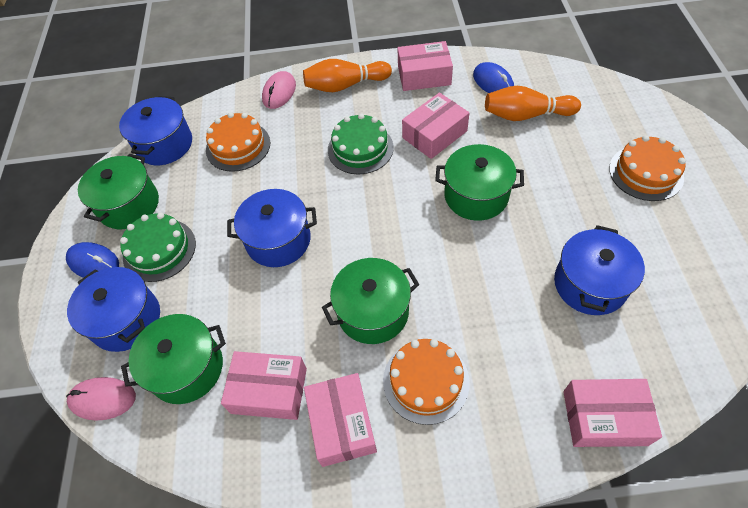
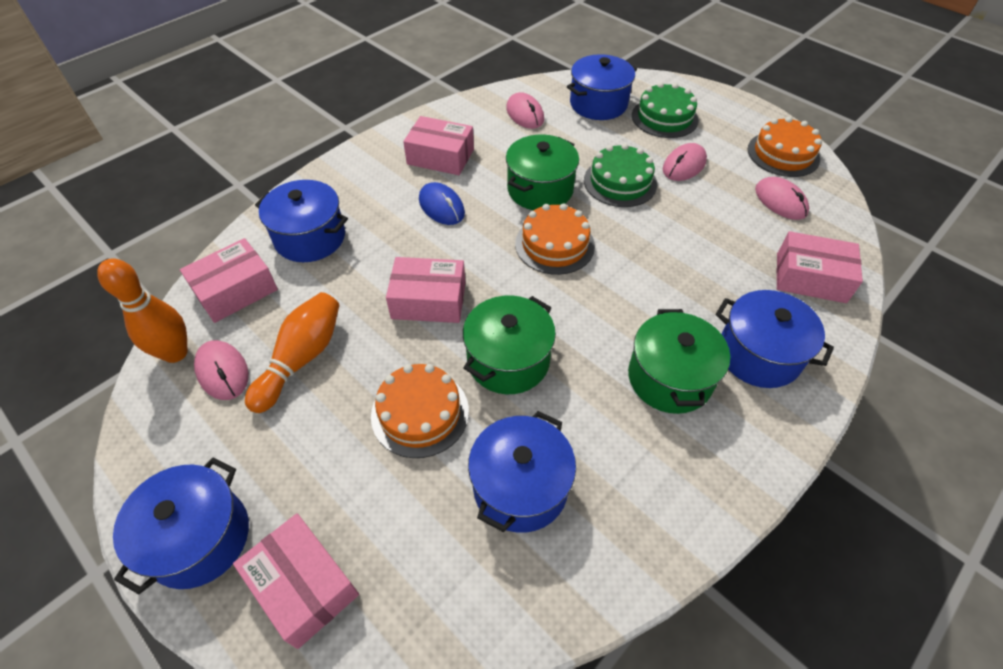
blue mouse: [66,242,119,278] [473,62,514,93] = 2 -> [419,182,465,225] = 1
blue pot: [67,267,160,352] [119,96,192,165] [227,189,317,267] [554,225,645,315] = 4 -> [113,457,249,594] [255,180,348,262] [468,411,576,533] [567,54,637,120] [716,290,834,388] = 5
green pot: [78,154,159,229] [121,314,226,404] [322,258,419,344] [435,144,524,221] = 4 -> [463,295,556,394] [506,134,579,210] [628,309,730,414] = 3
pink mouse: [66,377,136,421] [262,71,296,109] = 2 -> [194,340,249,400] [506,92,544,129] [663,143,707,181] [755,177,809,220] = 4

